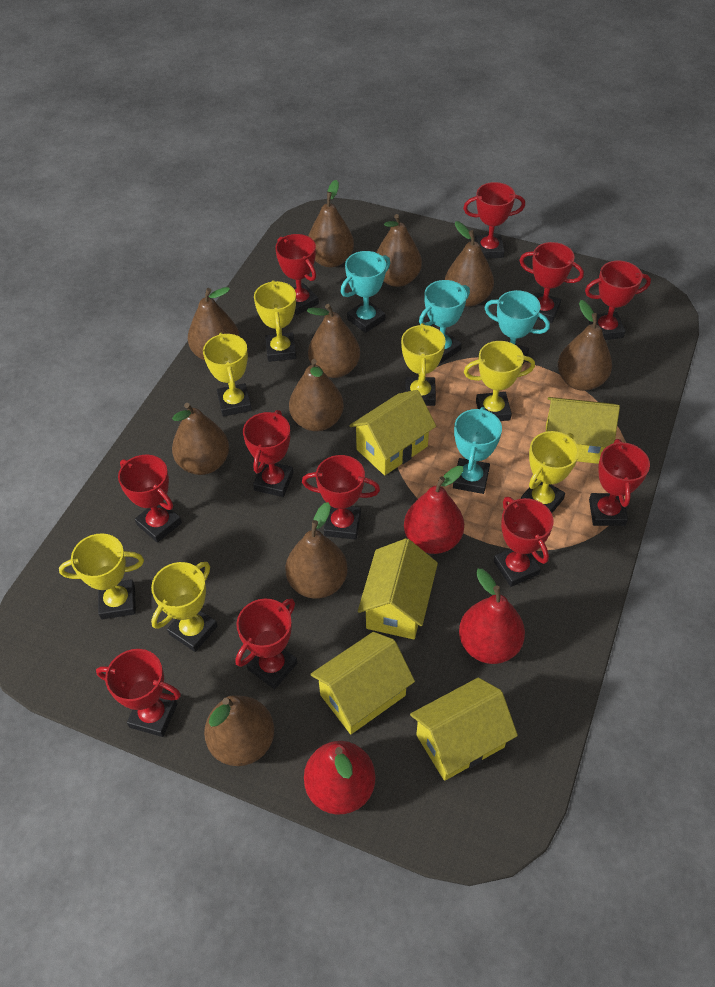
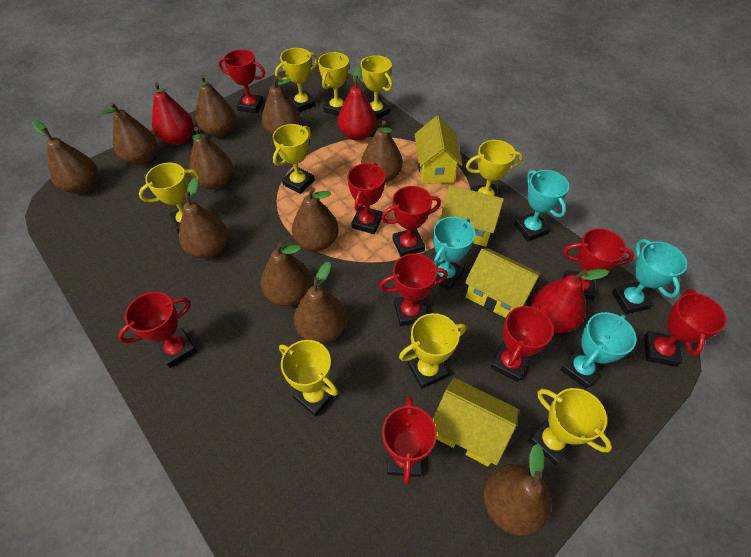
brown pear: [172,403,229,475] [188,287,240,361] [204,695,274,766] [285,502,348,599] [289,359,344,431] [307,304,360,378] [308,180,354,267] [376,214,422,287] [445,221,494,306] [558,300,612,391] = 10 -> [32,120,98,194] [99,102,157,165] [179,177,228,259] [189,127,233,190] [195,75,236,137] [261,243,312,306] [262,76,301,136] [292,188,339,251] [294,262,347,344] [361,120,403,183] [483,444,551,536] = 11
red trophy: [96,649,181,737] [118,455,182,543] [235,599,298,689] [243,410,294,497] [275,234,319,315] [302,455,380,540] [463,182,525,259] [494,497,553,587] [519,242,584,323] [585,261,651,340] [589,439,650,526] = 11 -> [118,292,197,368] [218,49,265,114] [347,163,385,234] [379,253,448,326] [381,186,441,257] [382,396,437,484] [490,305,554,382] [563,228,634,300] [644,289,727,367] = 9
yellow house: [311,632,415,734] [349,390,436,475] [358,538,438,639] [410,677,518,781] [546,397,620,464] = 5 -> [415,116,463,184] [433,378,519,466] [440,185,504,247] [465,248,541,318] = 4
yellow trophy: [59,533,144,619] [151,562,218,652] [203,332,252,417] [254,280,296,362] [401,323,446,406] [464,341,535,421] [521,431,579,513] = 7 -> [139,163,200,233] [273,124,315,194] [275,48,318,113] [279,340,338,417] [318,52,349,116] [360,55,393,120] [399,313,466,389] [466,140,523,197] [528,388,612,465] = 9

